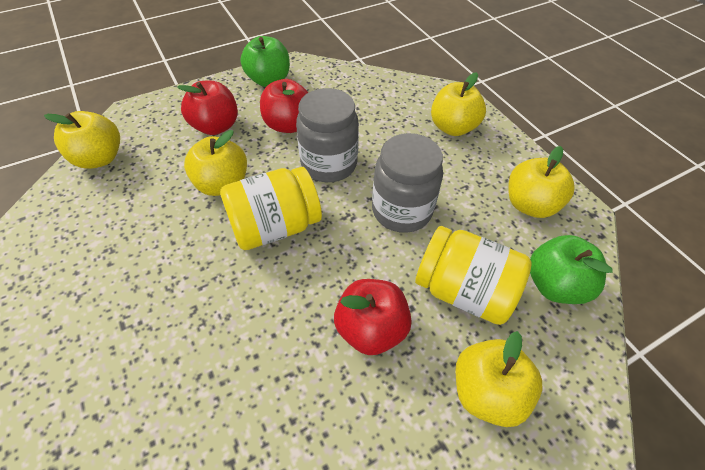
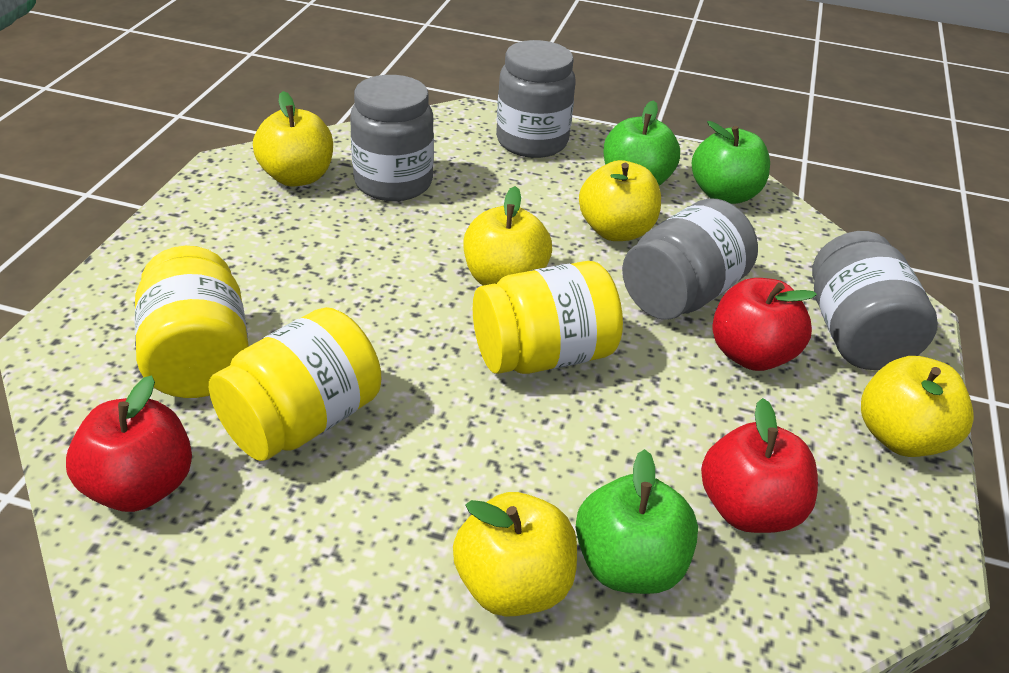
green apple: [240,36,290,87] [530,235,613,304] = 2 -> [576,449,698,594] [603,100,680,186] [692,121,770,204] = 3
grey jar: [296,88,359,182] [372,133,443,233] = 2 -> [350,75,434,201] [496,40,576,158] [622,199,758,320] [812,231,938,370] = 4
yellow jar: [220,167,322,250] [415,226,532,325] = 2 -> [135,246,249,398] [209,307,381,461] [473,261,623,374] = 3

